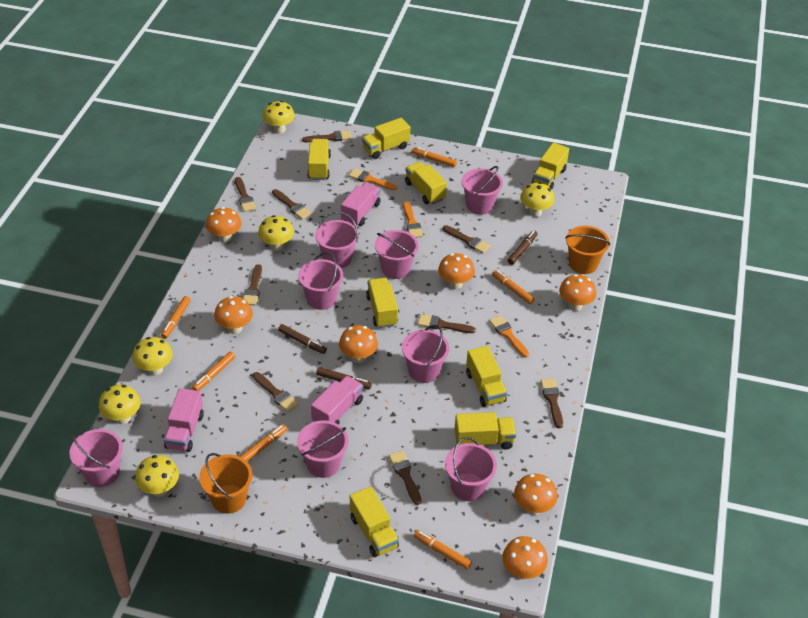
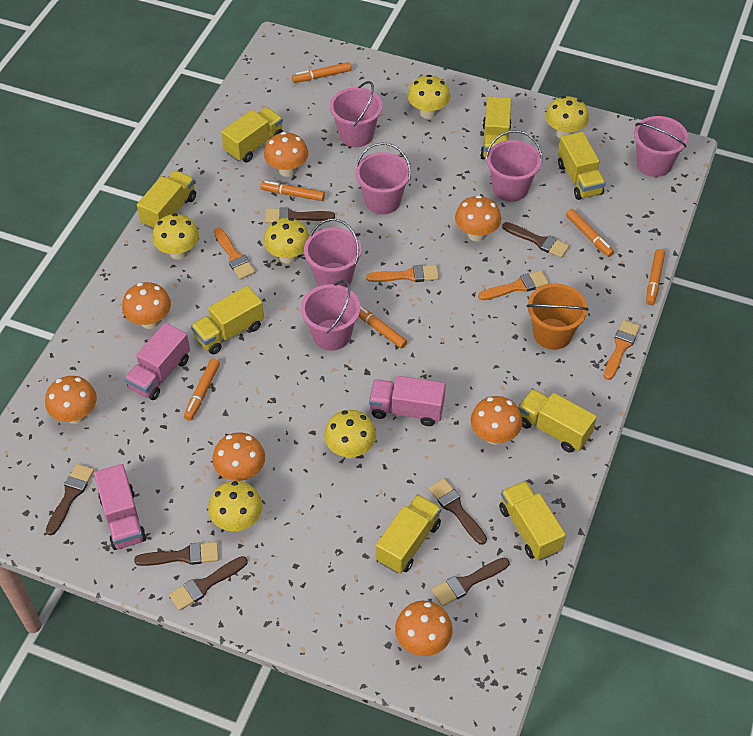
brown brush: [235,177,256,212] [243,264,262,306] [253,372,299,412] [272,189,312,219] [302,130,352,142] [389,451,422,505] [418,314,476,333] [443,225,491,254] [541,379,563,428] = 9 -> [46,464,94,536] [134,542,219,566] [169,556,248,611] [265,207,335,223] [429,478,487,545] [432,558,509,606] [502,222,569,258] = 7
brown marker: [278,324,327,354] [316,367,372,389] [508,231,538,265] = 3 -> none = 0
orange brush: [349,168,397,190] [403,201,423,238] [489,315,529,357] = 3 -> [214,228,255,280] [366,265,439,282] [478,270,549,300] [604,320,640,380] = 4
orange bucket: [199,453,253,514] [565,226,610,274] = 2 -> [526,284,589,350] = 1
pink bucket: [70,429,123,487] [297,420,348,478] [298,252,343,310] [315,211,359,268] [375,230,419,279] [402,325,449,383] [445,437,497,501] [461,166,503,215] = 8 -> [301,280,360,351] [304,219,362,288] [330,81,382,147] [356,142,411,214] [486,130,542,202] [634,116,688,177] = 6

